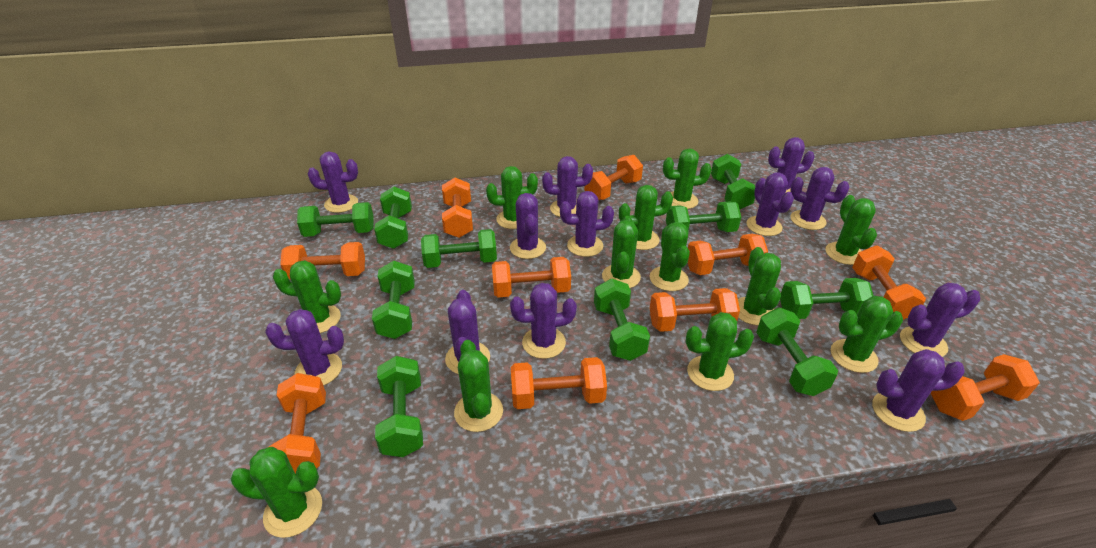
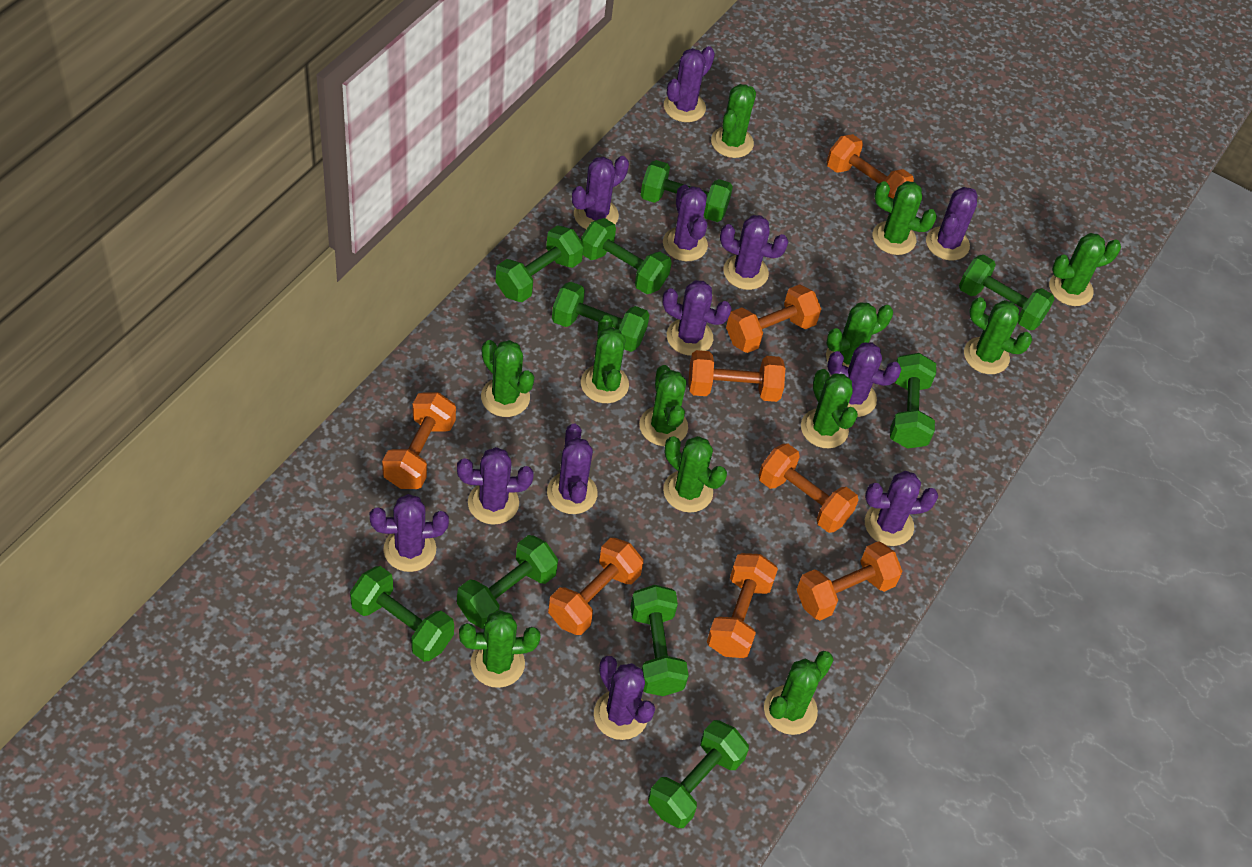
orange dumbbell: [269,373,326,473] [280,242,365,279] [442,178,473,238] [492,257,571,298] [511,357,607,409] [584,155,643,200] [650,288,740,332] [688,234,768,275] [852,245,926,320] [931,354,1040,421] = 10 -> [382,392,456,489] [548,538,643,635] [688,350,785,402] [707,553,778,658] [726,284,821,353] [758,443,858,533] [797,541,902,620] [827,134,914,199] = 8

